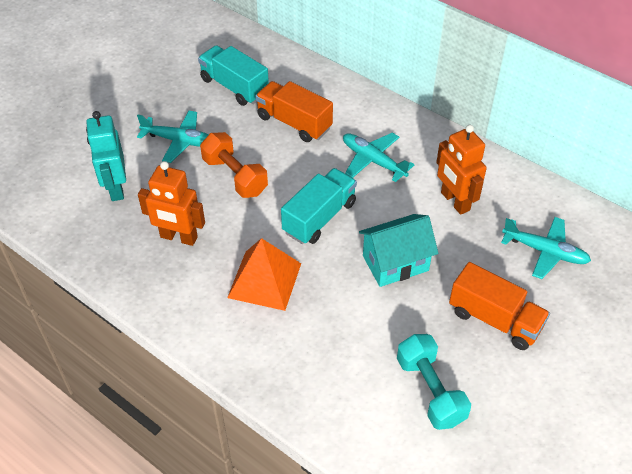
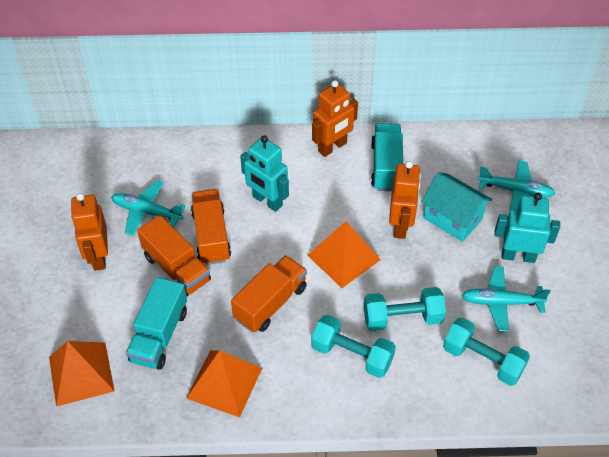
orange dumbbell: [200,132,268,198] = 1 -> none = 0
orange pyramid: [227,238,301,311] = 1 -> [49,341,114,407] [186,350,262,418] [307,221,381,288] = 3
orange robot: [138,161,205,246] [436,125,487,215] = 2 -> [71,193,108,271] [312,80,358,157] [389,161,421,239] = 3
orange truck: [255,81,333,142] [449,262,550,350] = 2 -> [137,215,211,297] [191,189,231,265] [231,255,307,332] = 3
turquoise dumbbell: [397,334,471,430] = 1 -> [311,315,396,378] [364,287,446,331] [443,318,530,386] = 3
turquoise robot: [86,111,126,201] = 1 -> [240,135,289,212] [494,193,560,263] = 2

